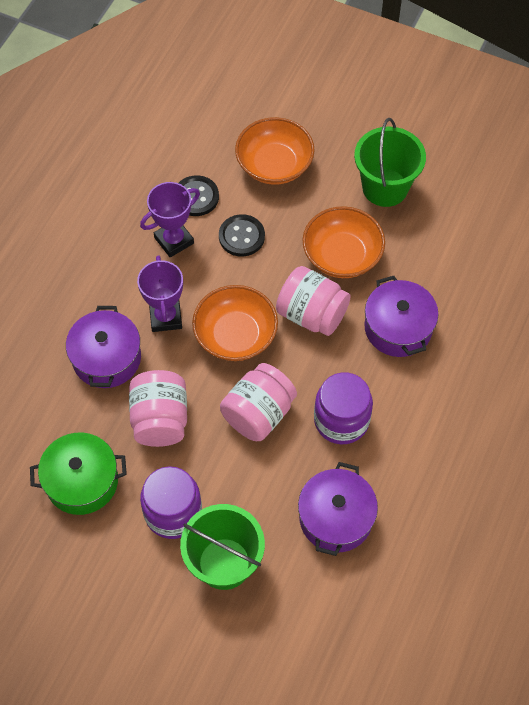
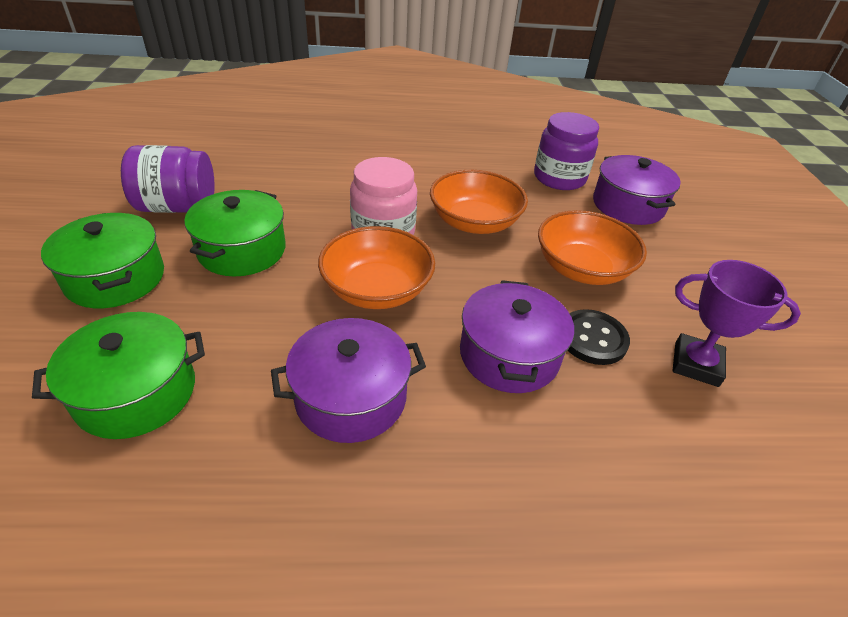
black button: [179,175,219,216] [219,214,265,257] = 2 -> [568,309,630,365] = 1
green bucket: [180,504,265,590] [354,118,426,207] = 2 -> none = 0
green pot: [30,432,127,515] = 1 -> [32,312,205,439] [41,213,164,308] [184,190,286,276] = 3
pink jar: [129,370,187,447] [220,363,297,441] [276,266,351,336] = 3 -> [350,157,417,235] = 1
purple trophy: [137,255,183,332] [140,182,200,257] = 2 -> [673,260,801,387] = 1

